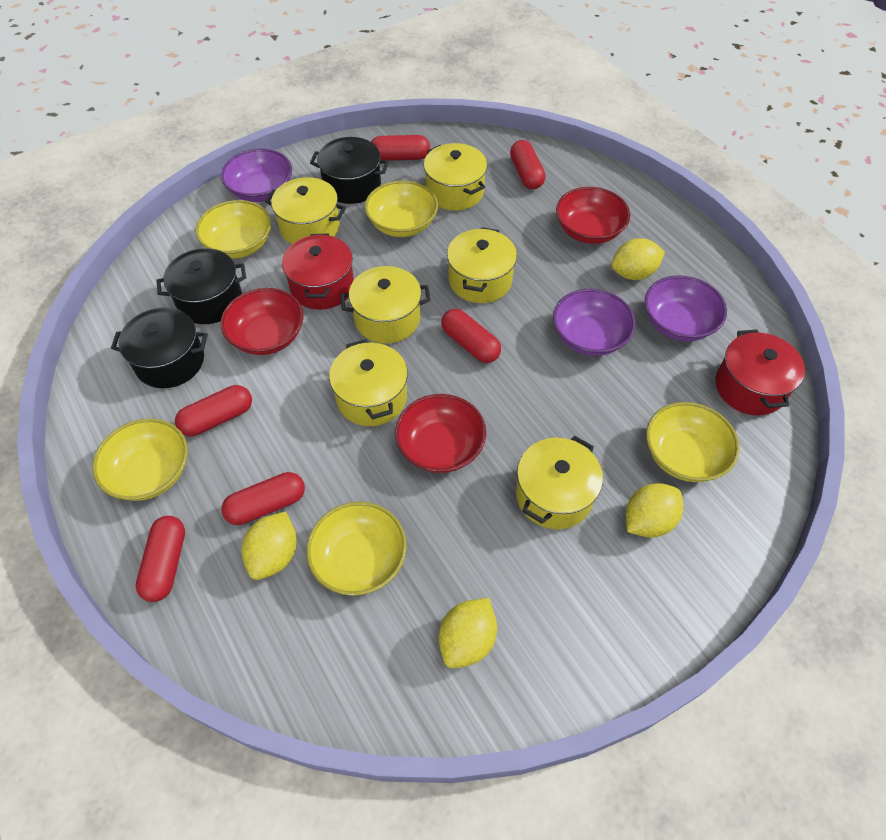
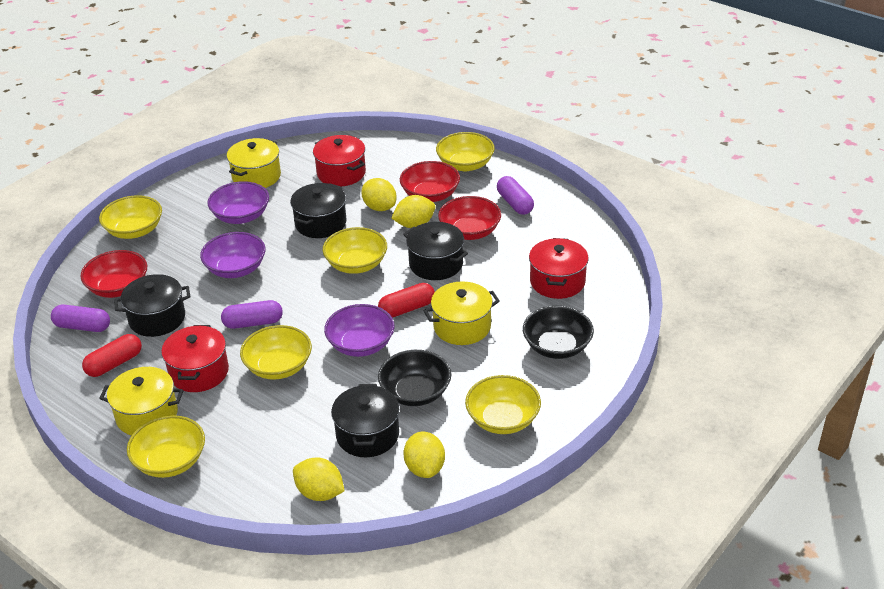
black bowl: none = 0 -> [378,350,451,406] [523,306,594,359] = 2
black pot: [111,307,208,388] [156,248,246,324] [310,137,389,204] = 3 -> [114,274,190,337] [290,183,346,238] [331,384,399,457] [403,222,468,280] = 4
purple capsule: none = 0 -> [51,304,110,332] [221,300,283,329] [497,176,534,215] = 3
red capsule: [136,516,185,602] [175,385,252,436] [221,472,305,525] [371,135,430,161] [441,309,501,363] [510,140,545,189] = 6 -> [82,334,142,377] [378,283,435,318] = 2
red pot: [282,233,354,310] [716,329,805,415] = 2 -> [161,325,229,392] [313,135,366,186] [529,238,589,299] = 3
yellow bowl: [92,419,188,501] [195,200,271,259] [306,502,407,596] [365,180,438,237] [646,402,740,482] = 5 -> [99,195,162,239] [127,415,205,478] [240,325,312,380] [323,227,387,274] [436,132,495,171] [465,375,541,434] = 6
yellow pot: [265,177,346,244] [329,339,408,426] [340,266,431,344] [424,143,487,211] [447,227,517,303] [516,436,603,529] = 6 -> [99,367,183,436] [227,138,281,188] [424,281,500,345] = 3

